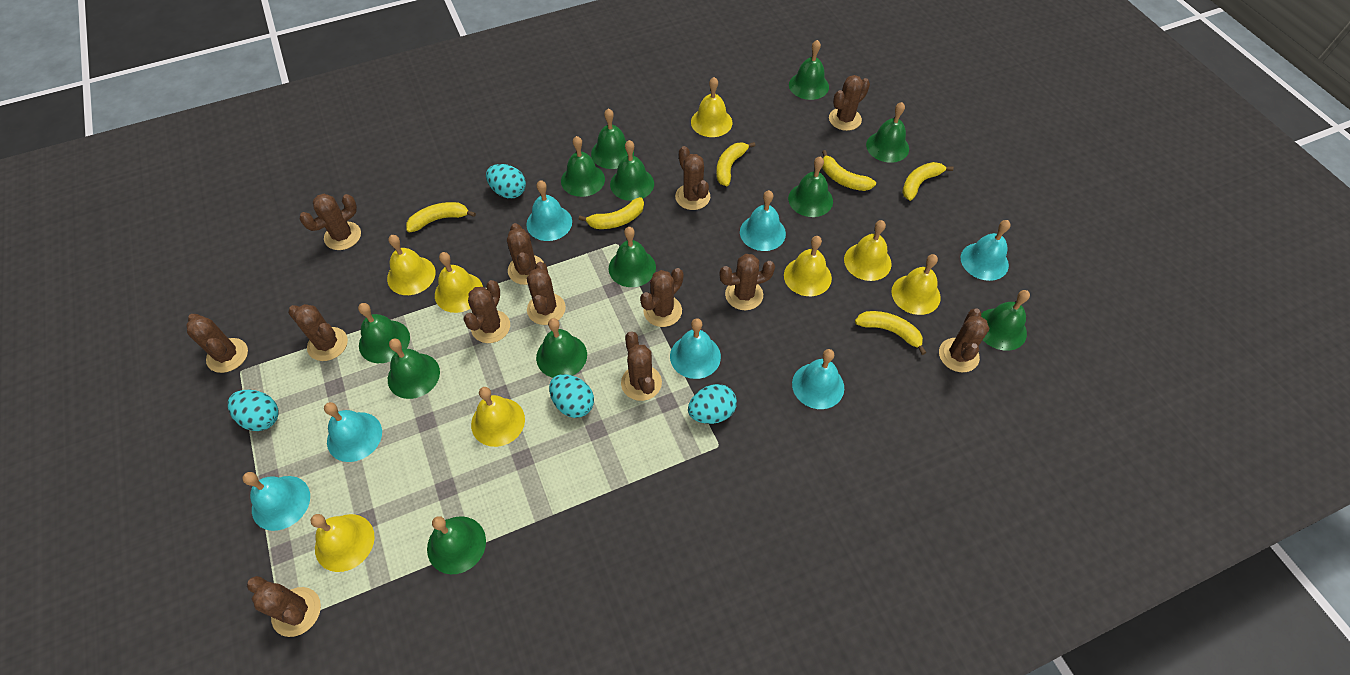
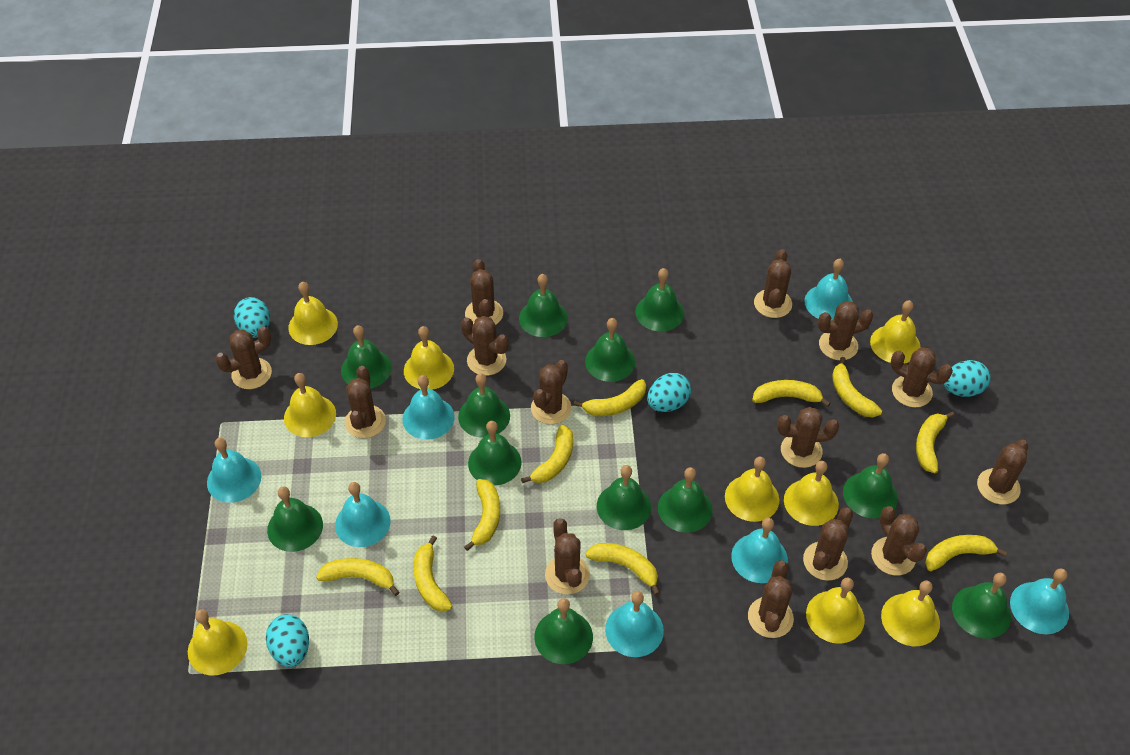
brown cactus: [186,314,248,373] [247,576,321,637] [288,304,348,361] [299,194,361,250] [464,280,510,343] [507,223,544,285] [527,262,566,325] [621,331,662,401] [640,268,684,327] [675,146,710,210] [719,254,775,310] [829,75,870,131] [939,308,990,372] = 13 -> [215,326,272,389] [345,366,386,438] [461,316,509,376] [465,259,503,325] [531,360,572,425] [545,518,590,595] [748,560,794,638] [754,249,792,318] [777,407,839,468] [803,508,853,581] [818,301,873,360] [871,506,927,576] [891,347,953,407] [977,440,1028,505] = 14
yellow banana: [406,202,476,232] [579,197,644,229] [716,142,755,186] [822,150,876,191] [855,311,927,355] [902,162,954,201] = 6 -> [316,558,399,596] [413,535,453,612] [464,479,500,551] [521,424,573,483] [574,379,646,416] [586,543,660,595] [752,380,830,407] [832,357,882,417] [916,411,955,473] [925,535,1007,571] = 10
yellow bell: [310,514,375,572] [387,235,436,295] [435,252,483,313] [471,387,525,447] [691,77,732,137] [784,236,832,296] [844,220,892,281] [892,254,941,315] = 8 -> [188,609,248,676] [284,373,336,437] [288,282,338,345] [404,326,454,390] [725,457,779,522] [784,461,839,526] [806,578,865,644] [870,300,921,364] [881,580,940,646] = 9

